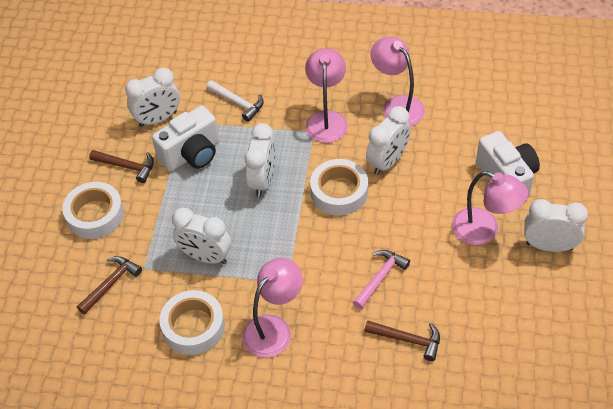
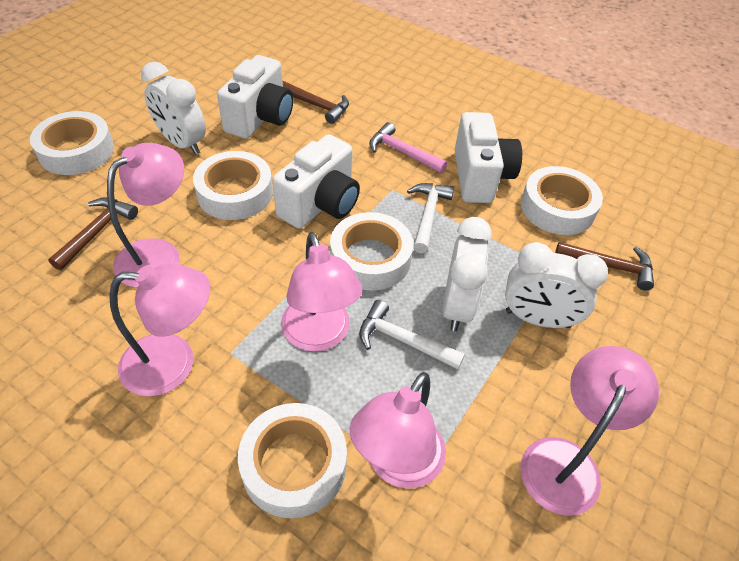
pink lamp: [242,258,303,358] [305,48,348,143] [370,37,425,126] [452,171,528,245] = 4 -> [107,143,184,288] [109,264,210,396] [281,232,362,352] [350,372,446,489] [521,346,659,516] = 5
white camera: [152,106,219,171] [476,131,540,199] = 2 -> [217,55,293,139] [272,134,360,229] [455,112,522,203] = 3
white clock: [125,67,180,127] [172,208,231,264] [245,123,276,197] [366,106,411,175] [524,199,588,252] = 5 -> [141,62,206,155] [443,217,492,331] [505,242,608,328] = 3
white hammer: [206,80,264,122] = 1 -> [359,300,465,370] [407,183,454,253] = 2
white tape: [62,182,124,239] [159,290,225,355] [310,159,368,216] = 3 -> [30,111,114,175] [193,151,273,220] [238,403,347,518] [330,212,413,290] [521,166,603,235] = 5

